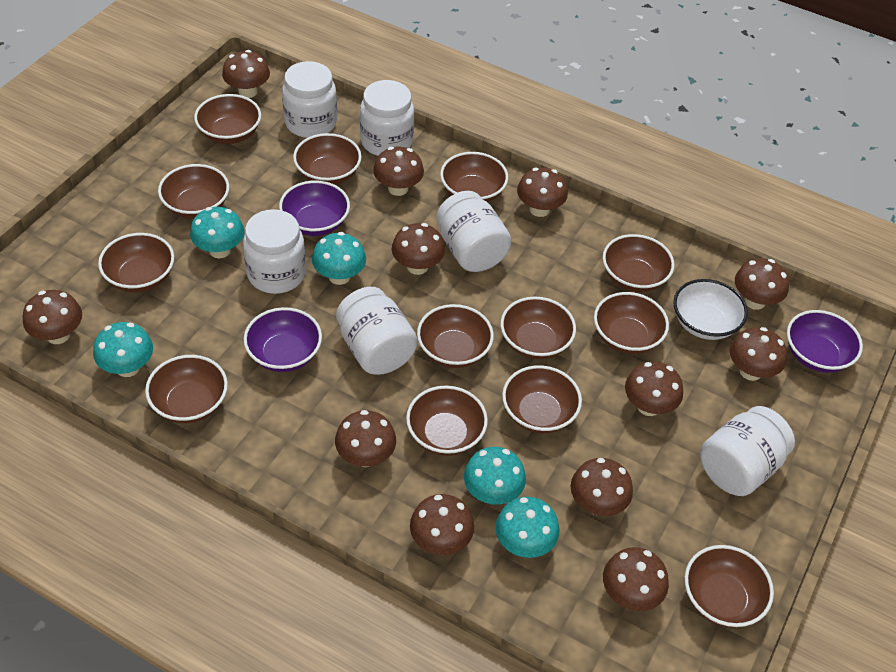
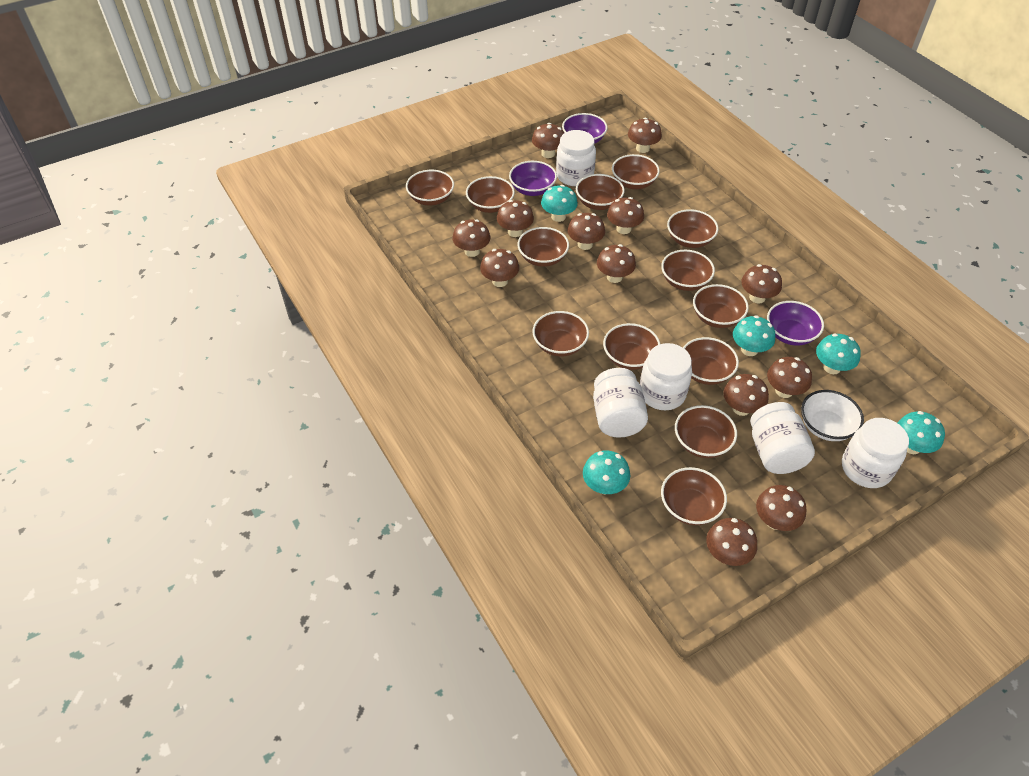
brown mushroom: [23,290,82,344] [222,50,270,98] [335,410,396,467] [373,146,424,196] [392,223,445,275] [410,494,474,555] [517,167,568,217] [571,458,633,516] [603,547,669,611] [625,362,683,416] [730,327,787,381] [735,258,789,310] = 12 -> [453,219,490,257] [480,249,519,287] [497,200,534,237] [532,123,564,158] [568,213,605,250] [597,244,636,283] [607,197,644,234] [628,118,662,153] [706,518,757,566] [723,374,769,416] [741,264,782,304] [756,485,807,531] [767,357,812,398] = 13
white jar: [243,209,306,294] [282,61,337,138] [336,287,418,375] [360,80,414,156] [436,191,511,272] [700,406,795,496] = 6 -> [556,130,596,186] [593,368,648,438] [640,343,692,410] [750,402,815,474] [842,418,909,488] = 5

